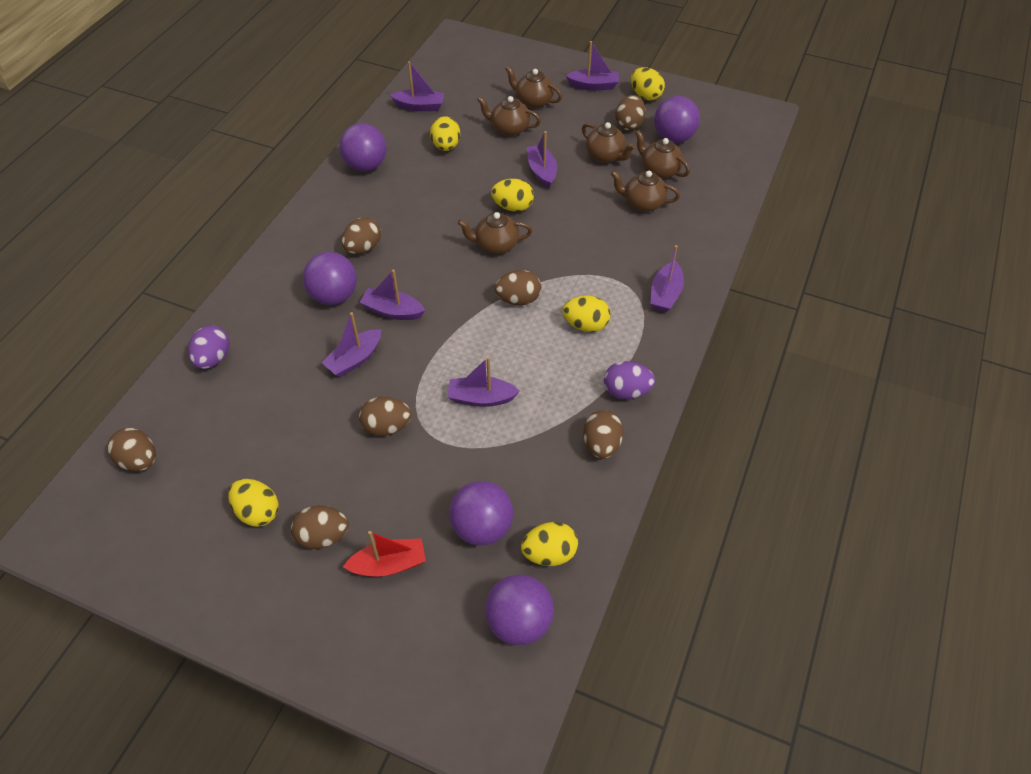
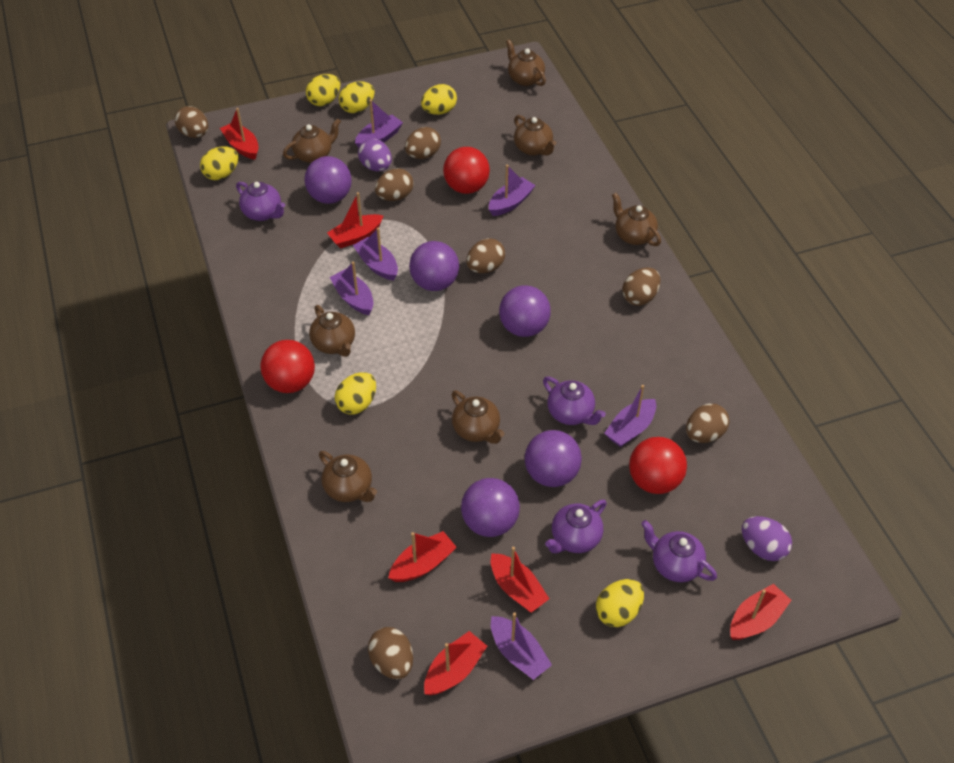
brown teapot: [457,212,532,254] [477,96,541,136] [505,66,562,108] [582,122,636,163] [611,171,680,212] [635,130,690,179] = 6 -> [283,118,341,163] [309,305,355,357] [319,451,377,502] [452,391,505,444] [506,39,546,86] [514,115,556,156] [612,193,661,246] = 7
purple boat: [321,312,381,377] [360,269,425,320] [390,61,445,111] [448,357,520,407] [527,131,557,188] [566,41,619,91] [650,245,684,312] = 7 -> [329,261,373,315] [353,228,398,281] [355,99,403,148] [489,164,536,216] [491,612,552,680] [604,385,656,447] = 6
purple teapot: none = 0 -> [236,182,285,221] [543,376,606,425] [545,500,607,553] [641,520,717,582] = 4
red ball: none = 0 -> [261,340,315,393] [443,147,490,194] [629,437,687,494] = 3
red boat: [343,531,426,577] = 1 -> [220,108,258,160] [327,192,384,249] [388,531,457,582] [424,631,487,695] [491,547,549,613] [730,584,792,640] = 6

